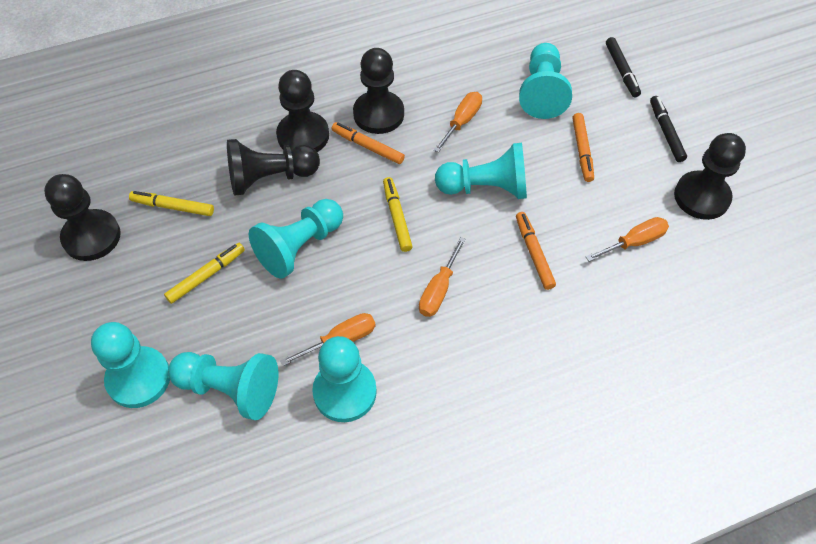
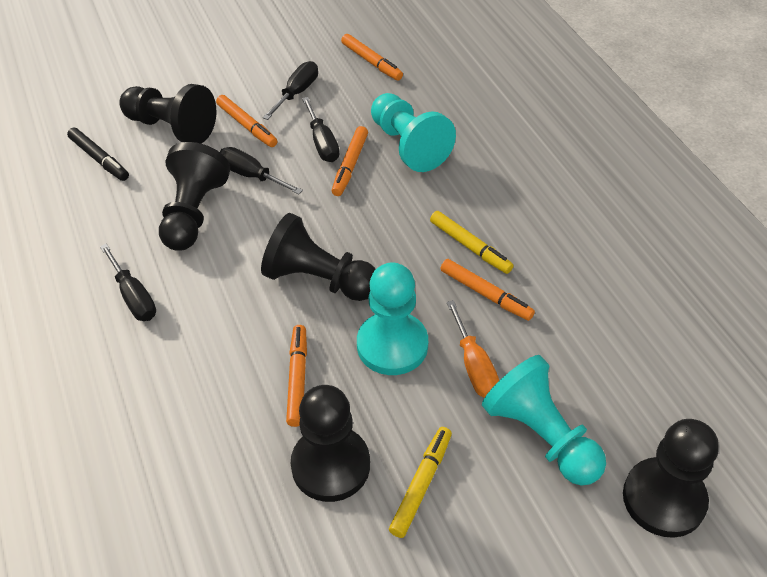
black marker: [606,37,641,97] [650,96,687,162] = 2 -> [67,128,129,181] = 1
black screwdriver: none = 0 -> [100,244,156,321] [220,147,303,194] [262,61,318,120] [302,97,339,162] = 4
orange marker: [332,122,405,164] [516,212,556,290] [572,113,594,182] = 3 -> [216,95,277,147] [286,325,307,427] [332,126,368,196] [341,34,403,81] [440,259,535,321] = 5
orange screwdriver: [280,313,376,366] [419,237,466,317] [434,92,482,153] [586,217,669,262] = 4 -> [446,300,499,398] = 1
turquoise pawn: [91,322,170,408] [168,352,278,420] [249,199,343,279] [312,336,377,422] [435,143,527,199] [519,43,572,119] = 6 -> [357,263,428,375] [371,93,456,172] [482,355,606,486] = 3
yellow marker: [129,191,214,216] [164,243,245,304] [383,177,413,252] = 3 -> [389,427,452,538] [430,211,514,274] = 2

